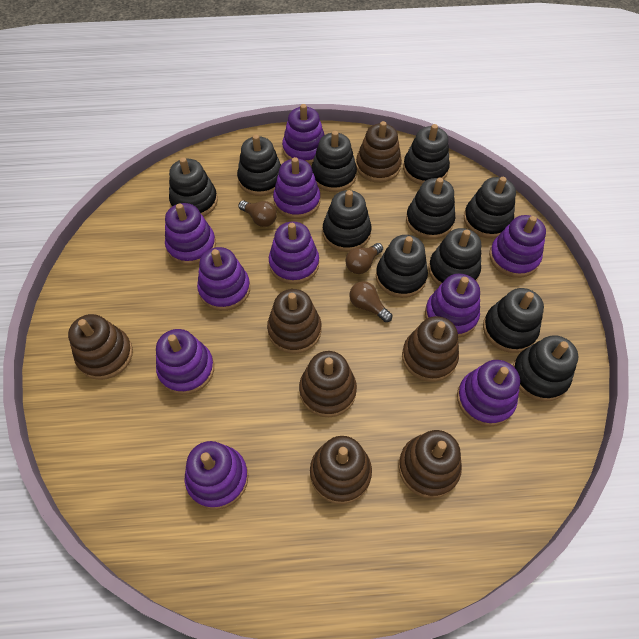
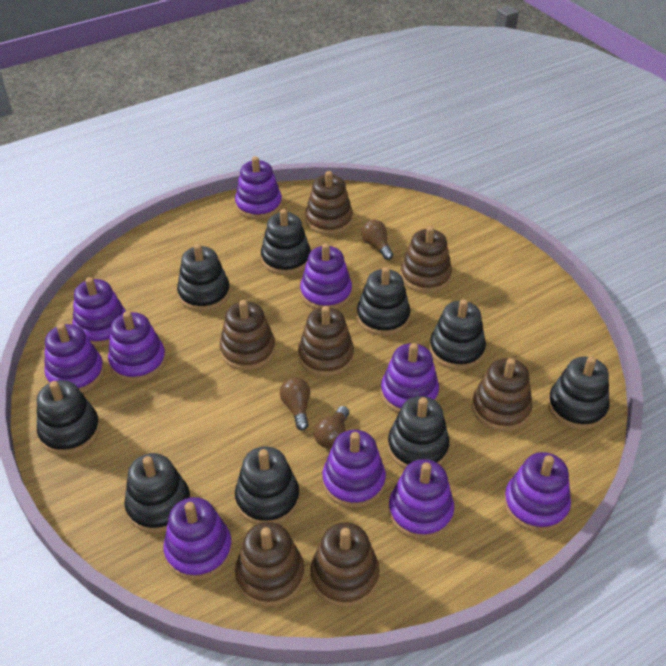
black stacking toy: [169,157,218,217] [237,135,281,196] [311,131,357,192] [323,190,371,252] [376,235,428,298] [403,124,450,185] [406,178,455,239] [428,228,481,286] [464,177,516,238] [483,288,544,353] [513,335,578,402] = 11 -> [37,380,100,455] [124,453,191,533] [177,244,230,311] [235,446,300,524] [261,209,311,275] [357,267,411,336] [388,396,450,468] [429,299,486,370] [548,357,610,430] = 9

